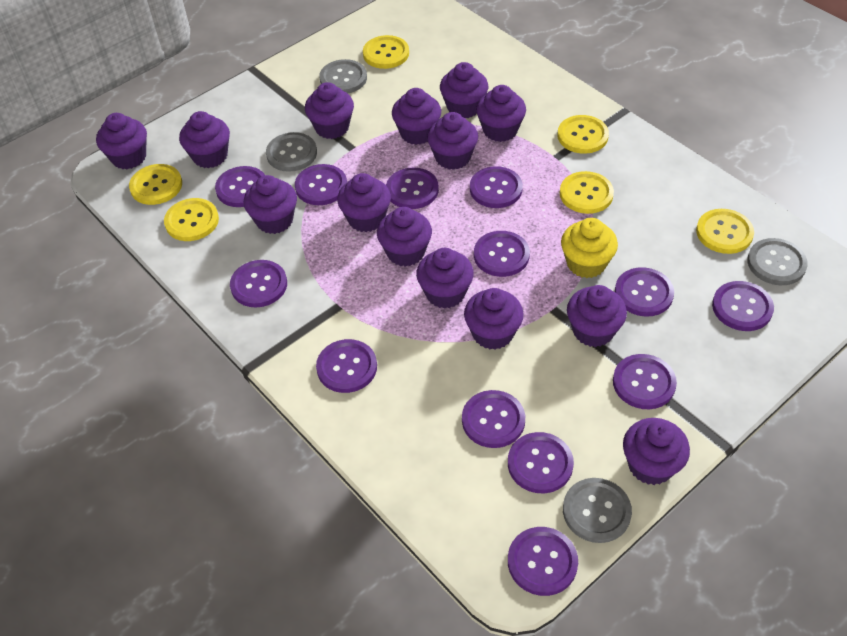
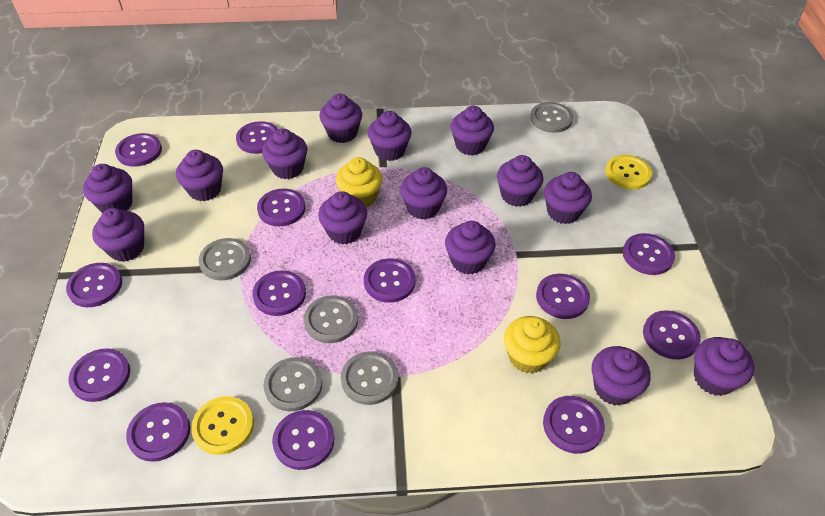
grey button: [266,132,317,172] [319,59,367,93] [563,478,632,543] [747,238,808,285] = 4 -> [199,238,251,280] [263,357,322,411] [304,295,358,343] [341,351,398,405] [530,102,573,133] = 5
yellow button: [129,164,182,205] [164,198,219,241] [363,35,409,69] [558,115,609,154] [560,171,614,214] [696,209,754,254] = 6 -> [191,396,254,455] [605,155,652,190] = 2
yellow cupcake: [561,218,618,278] = 1 -> [336,157,383,208] [504,316,561,374] = 2

